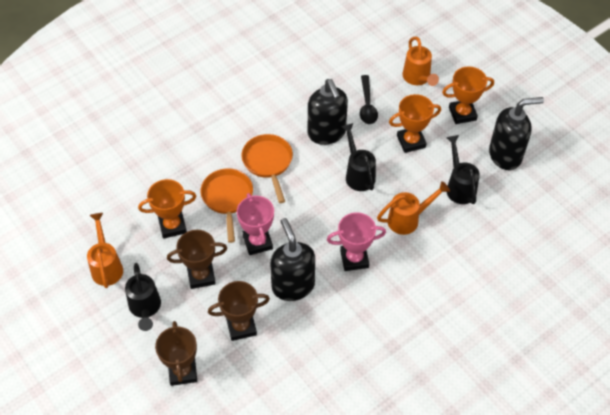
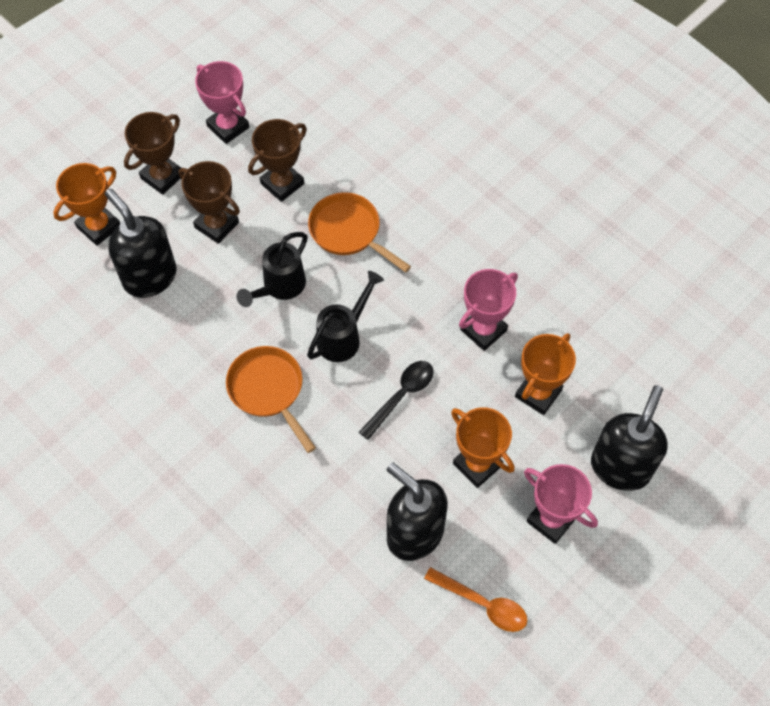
black watering can: [125,263,161,331] [341,123,376,191] [446,135,480,204] = 3 -> [237,232,308,307] [307,271,384,362] = 2
orange spoon: none = 0 -> [424,567,528,632] = 1
orange watering can: [87,213,123,288] [377,181,450,235] [403,37,439,86] = 3 -> none = 0
pink trophy: [237,193,274,255] [327,212,386,271] = 2 -> [195,61,249,144] [459,269,518,351] [524,464,598,544] = 3

